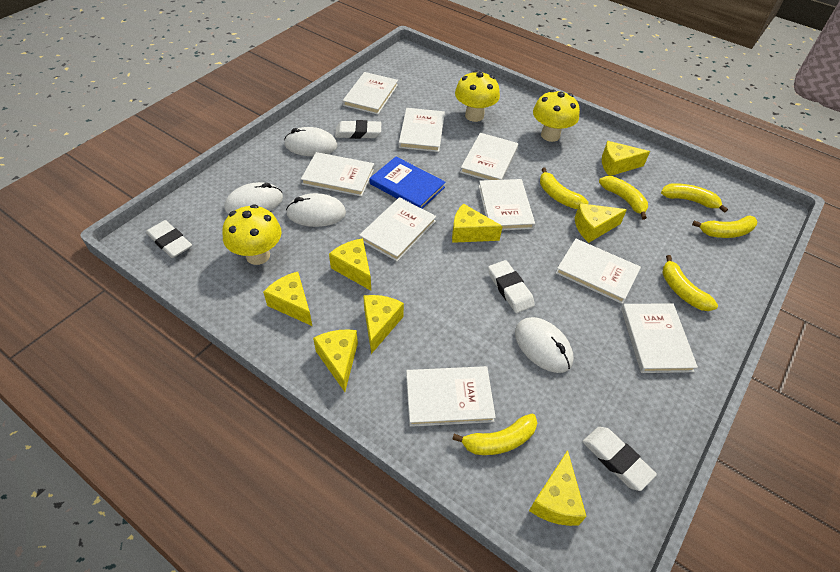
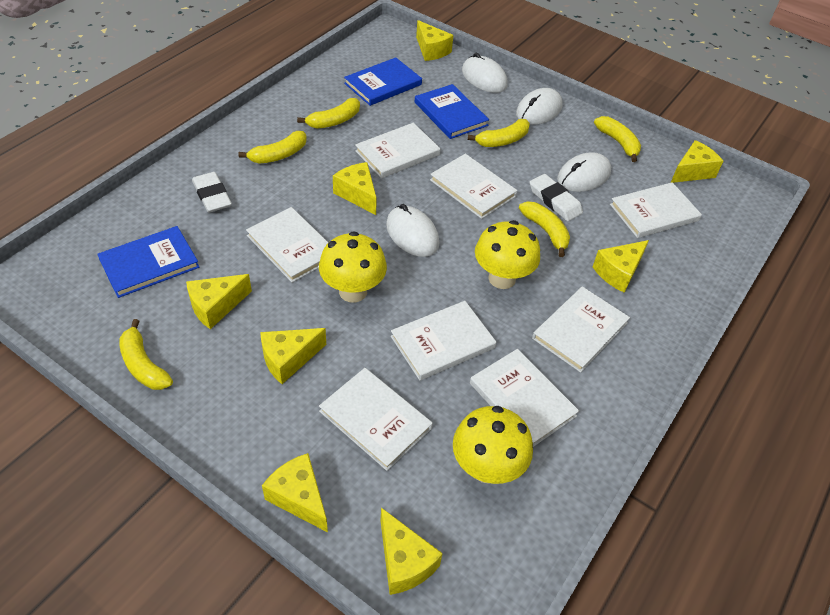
blue book: [369,157,446,209] = 1 -> [97,226,199,298] [344,57,422,106] [415,84,489,139] = 3
white book: [301,152,374,197] [343,72,398,115] [359,197,436,261] [399,108,445,152] [406,366,496,427] [460,133,518,180] [479,179,535,230] [556,239,641,304] [621,303,698,373] = 9 -> [246,207,329,283] [319,368,433,471] [355,123,441,179] [391,301,496,381] [430,154,517,219] [470,349,579,447] [532,287,630,373] [610,182,702,238] = 8
white eraser: [146,220,192,258] [335,120,381,139] [488,260,535,313] [582,427,657,491] = 4 -> [192,172,232,212] [530,174,583,221] = 2

